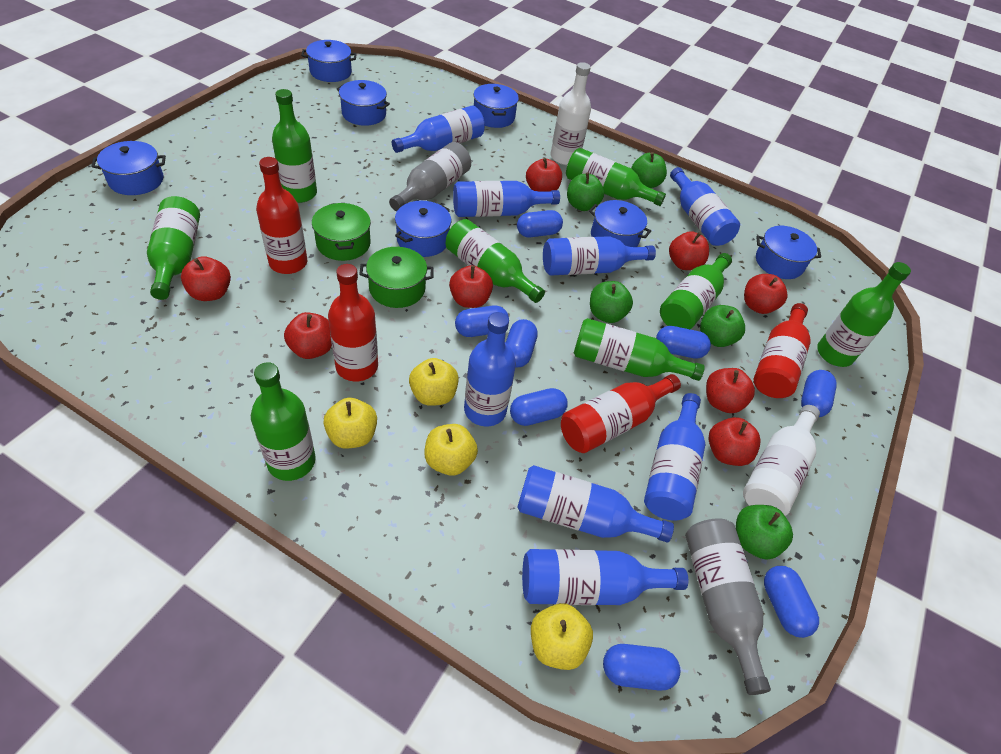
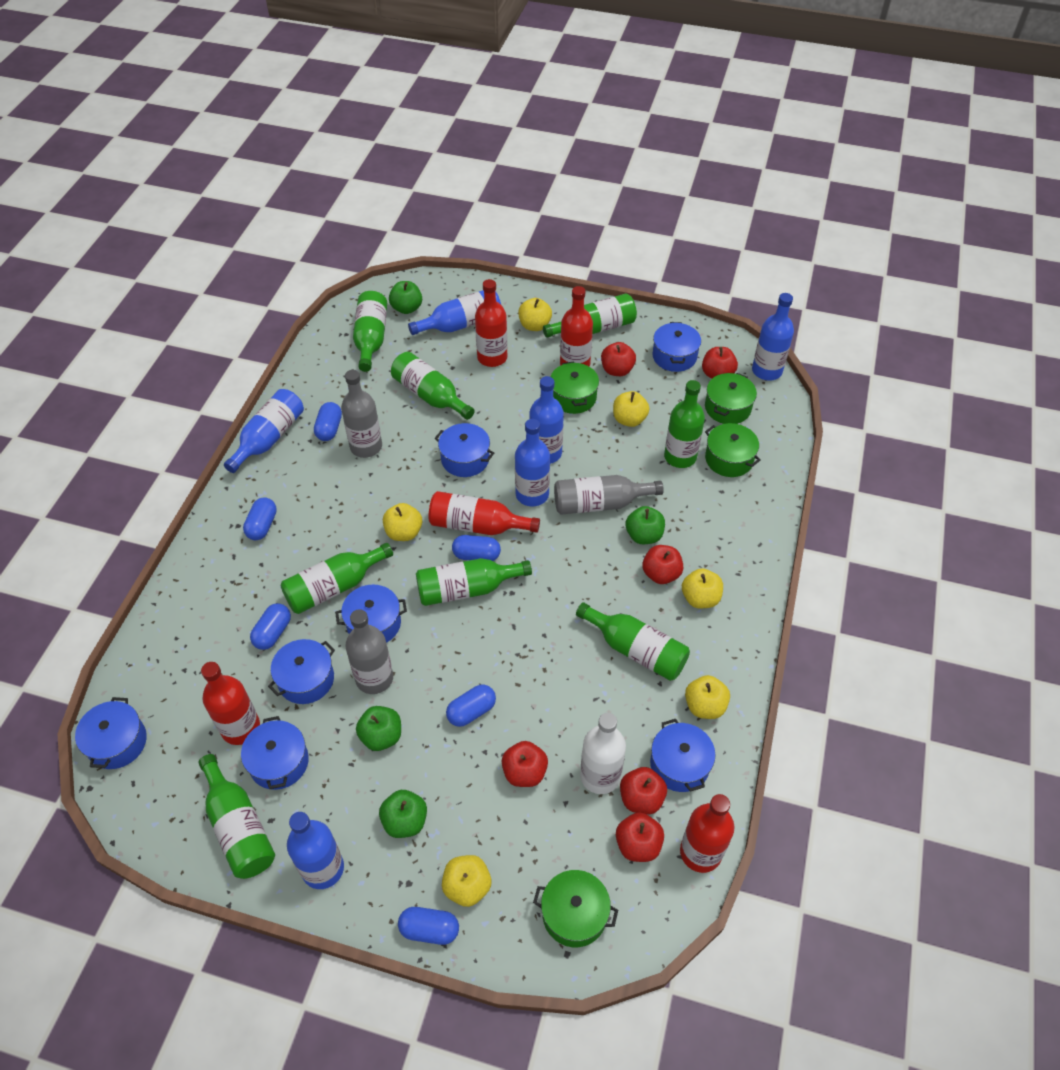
blue bottle: [392,106,485,153] [453,181,560,217] [464,312,516,427] [517,465,674,543] [522,549,688,605] [543,236,656,276] [644,393,705,520] [670,167,740,246] = 8 -> [224,389,304,473] [287,812,344,889] [408,290,501,335] [515,419,550,506] [530,376,564,464] [752,293,794,381] = 6
blue capsule: [455,306,509,337] [506,319,538,368] [510,388,568,426] [517,210,563,237] [603,644,680,691] [656,326,711,359] [764,566,819,638] [801,370,837,417] = 8 -> [243,497,277,540] [250,603,291,650] [314,402,342,441] [398,907,459,945] [446,684,496,727] [452,535,501,561] = 6
green apple: [567,172,604,211] [590,281,633,323] [631,152,667,188] [700,305,745,347] [736,505,793,560] = 5 -> [356,706,401,751] [379,790,427,838] [389,281,422,314] [625,506,665,544] = 4
green pot: [312,203,371,261] [359,247,434,308] = 2 -> [533,870,618,947] [550,362,599,414] [705,373,757,424] [705,423,761,477] = 4
grey bottle: [389,142,471,211] [685,518,771,695] = 2 -> [341,370,382,458] [345,609,393,694] [554,475,664,515] = 3
red apple: [181,256,231,301] [284,312,332,359] [449,265,493,308] [526,158,562,192] [669,231,709,270] [706,368,755,413] [708,417,761,466] [744,274,788,314] = 8 -> [502,741,548,787] [601,342,636,376] [616,813,664,862] [620,767,667,815] [642,545,683,584] [702,347,738,379] = 6
red bottle: [256,157,307,274] [328,264,378,382] [561,374,681,453] [754,303,811,398] = 4 -> [201,662,260,745] [428,491,540,535] [475,279,507,367] [560,286,593,367] [680,794,735,873] = 5
white bottle: [550,62,591,165] [743,405,820,516] = 2 -> [580,713,626,794] = 1
yellow apple: [323,398,377,448] [409,358,459,406] [425,424,478,476] [531,603,593,670] = 4 -> [383,503,422,541] [442,855,491,907] [518,298,552,331] [613,391,649,427] [682,568,723,608] [685,675,730,719] = 6

